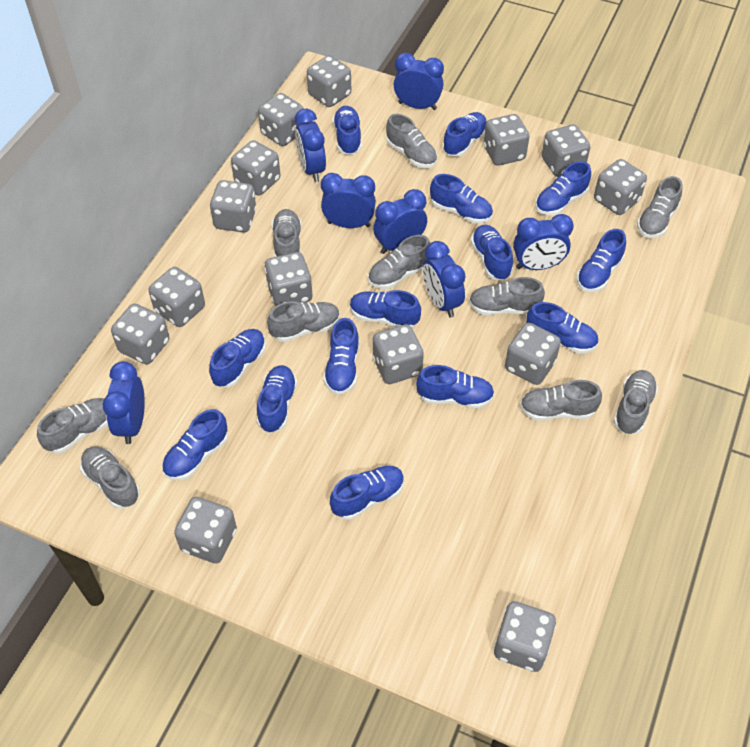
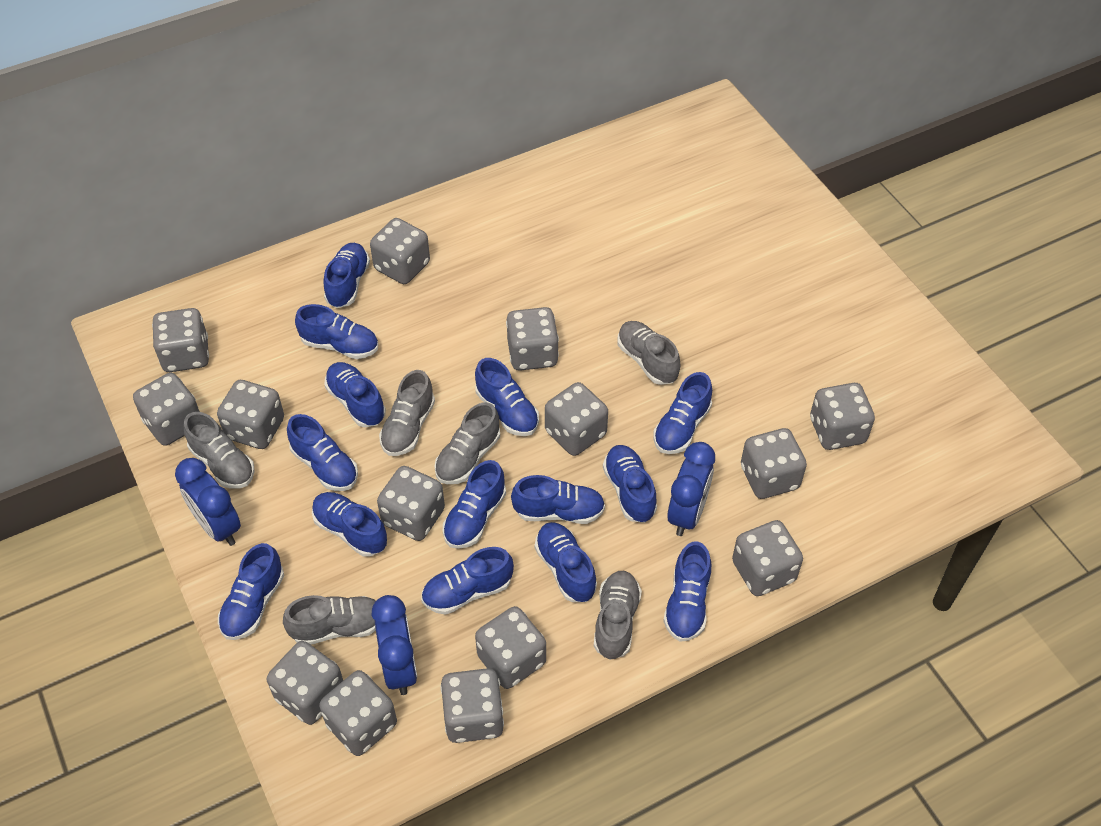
blue clock: [103,361,145,444] [295,109,326,182] [321,173,376,228] [373,189,427,254] [394,53,444,110] [423,241,466,318] [513,214,574,270] = 7 -> [175,458,241,546] [372,595,417,695] [667,442,715,536] = 3
grey shoe: [37,398,108,453] [80,446,140,509] [267,301,340,342] [272,209,302,257] [368,235,430,289] [386,114,437,168] [469,277,545,315] [520,380,602,421] [614,370,658,434] [637,176,682,238] = 10 -> [184,412,255,489] [283,595,376,645] [379,370,435,456] [434,402,500,484] [594,571,642,660] [618,321,680,385] = 6

